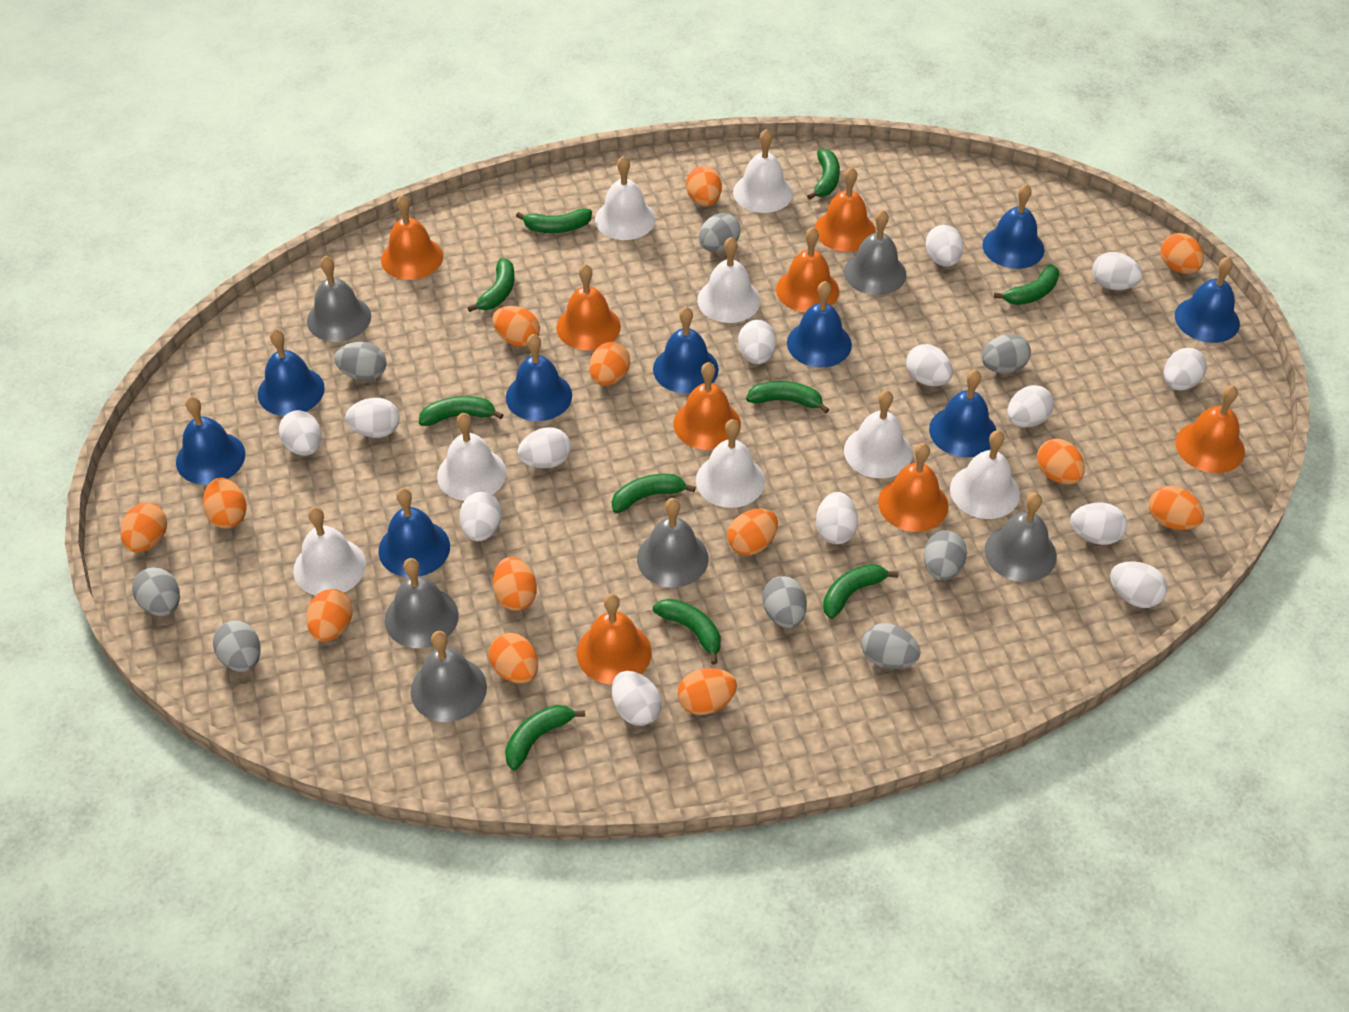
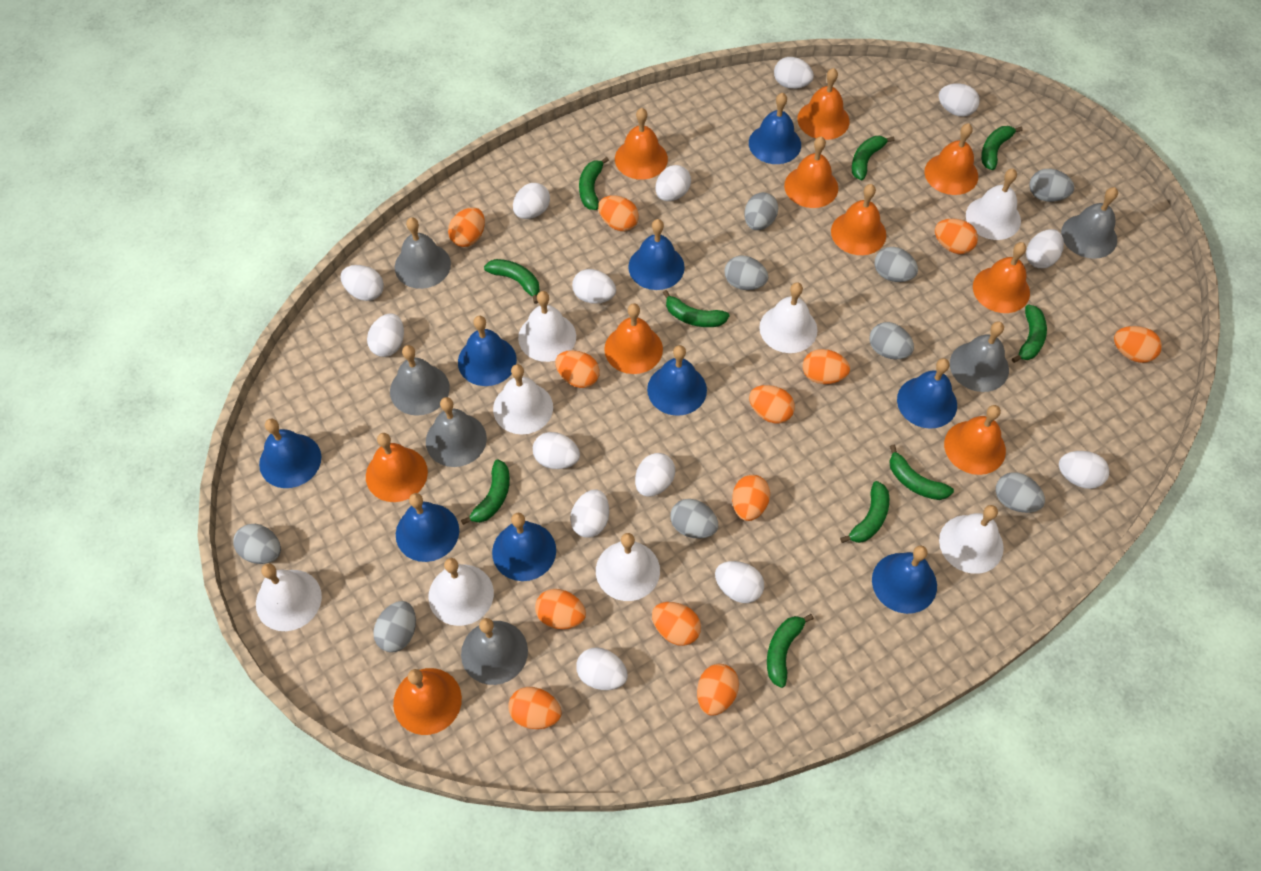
grey egg: [132,567,180,616] [213,620,260,672] [334,342,387,381] [699,213,741,252] [762,576,807,628] [862,623,921,669] [924,530,967,581] [981,334,1031,373] = 8 -> [233,524,281,564] [373,601,416,652] [670,499,718,539] [724,255,768,290] [744,192,778,230] [869,322,914,359] [875,247,918,282] [996,472,1045,513] [1029,169,1074,202] = 9
orange bell: [381,195,443,280] [557,264,621,350] [577,594,652,684] [674,362,741,450] [776,227,839,312] [815,167,876,252] [878,443,949,532] [1176,385,1245,473] = 8 -> [366,433,428,502] [393,668,462,735] [604,303,663,374] [615,108,668,180] [784,136,838,208] [797,68,850,140] [831,184,886,255] [924,123,978,195] [944,405,1006,475] [973,242,1030,313] = 10
orange egg: [121,503,167,552] [203,478,247,529] [306,589,353,642] [489,633,538,684] [492,306,540,347] [493,557,537,611] [589,342,630,386] [678,668,737,715] [686,166,722,206] [727,508,778,556] [1037,439,1085,485] [1149,486,1204,530] [1160,233,1204,274] = 13 -> [448,207,485,247] [508,687,562,729] [535,589,586,629] [555,350,600,388] [598,195,639,231] [652,602,701,646] [697,664,739,715] [732,475,770,521] [749,385,795,424] [803,349,850,384] [935,218,978,254] [1114,326,1162,363] = 12

